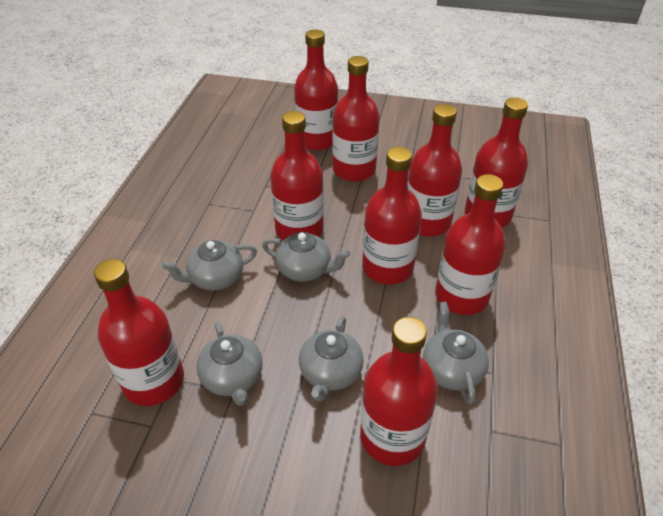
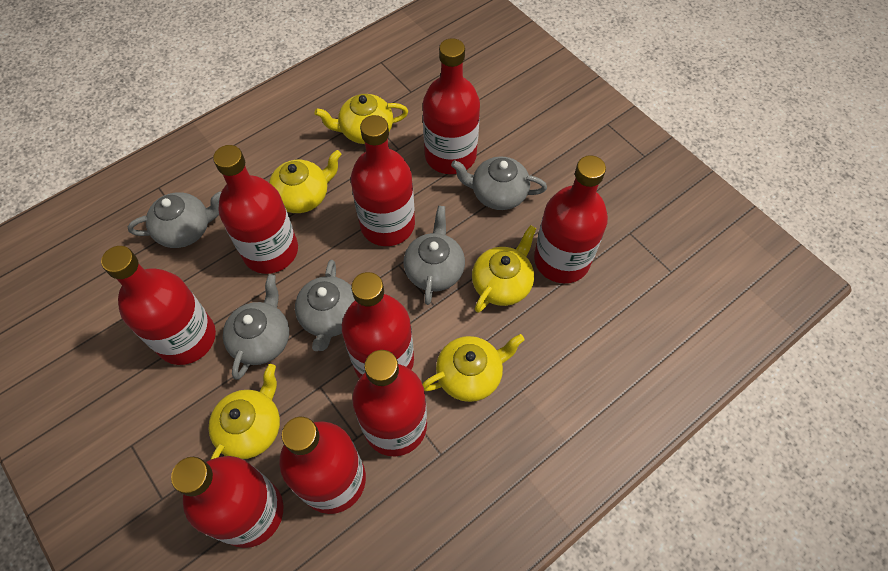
yellow teapot: none = 0 -> [208,364,280,460] [269,150,342,213] [315,94,408,144] [422,334,525,402] [472,225,536,313] = 5

